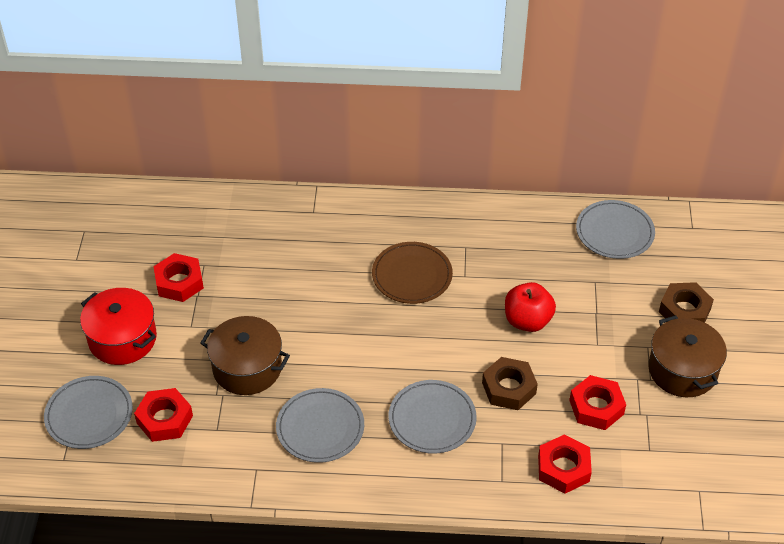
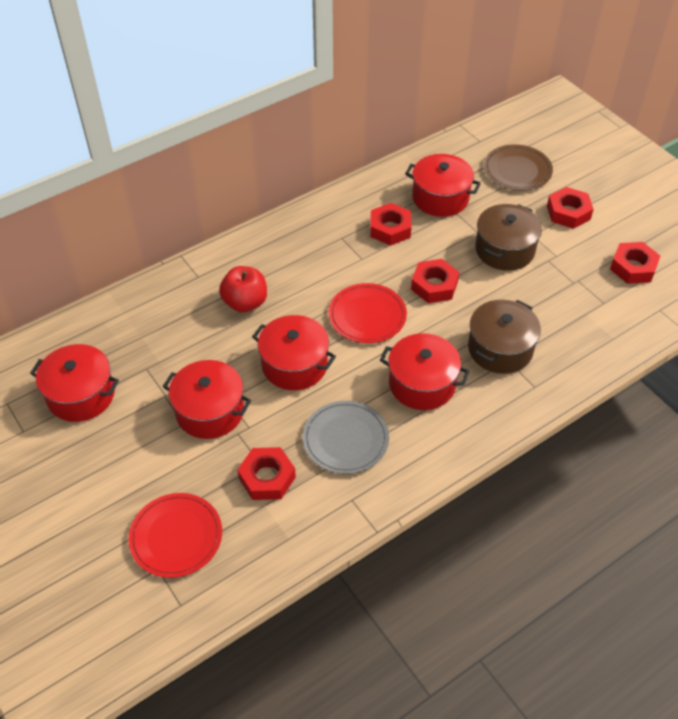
brown nut: [482,357,538,410] [659,282,714,323] = 2 -> none = 0
grey plate: [44,376,133,449] [276,388,364,463] [389,380,477,454] [576,200,655,259] = 4 -> [303,401,389,474] = 1
red nut: [134,388,193,442] [154,253,204,302] [538,435,592,493] [569,375,626,430] = 4 -> [237,447,296,500] [370,203,411,246] [411,259,459,303] [547,187,594,229] [610,242,660,284] = 5
red plate: none = 0 -> [129,493,222,578] [329,283,407,343] = 2
red pot: [80,288,157,365] = 1 -> [30,344,119,422] [162,360,251,439] [252,315,336,390] [380,333,469,410] [405,154,481,217] = 5

